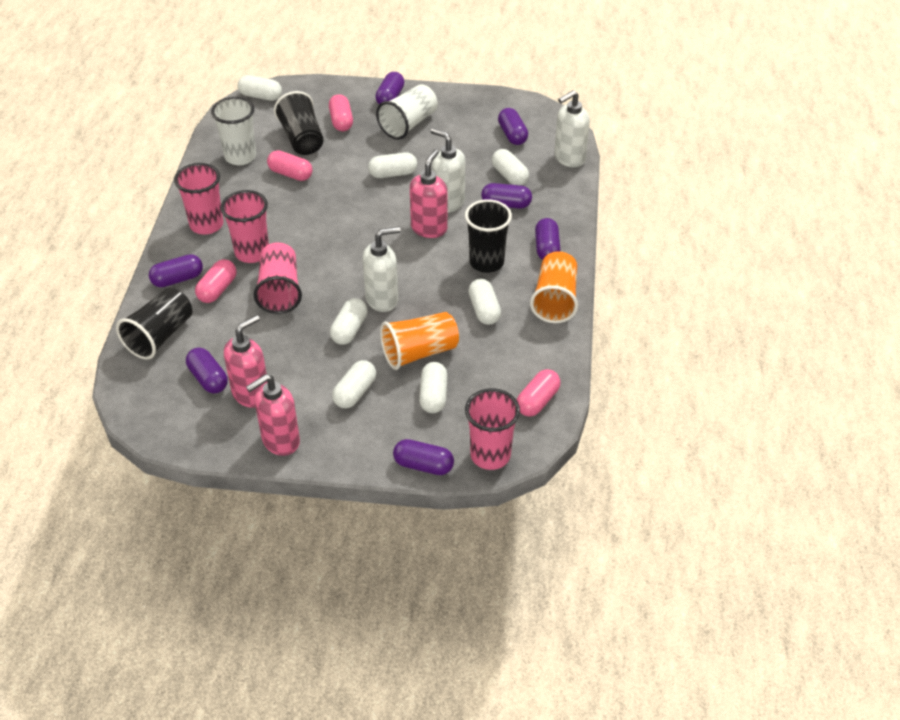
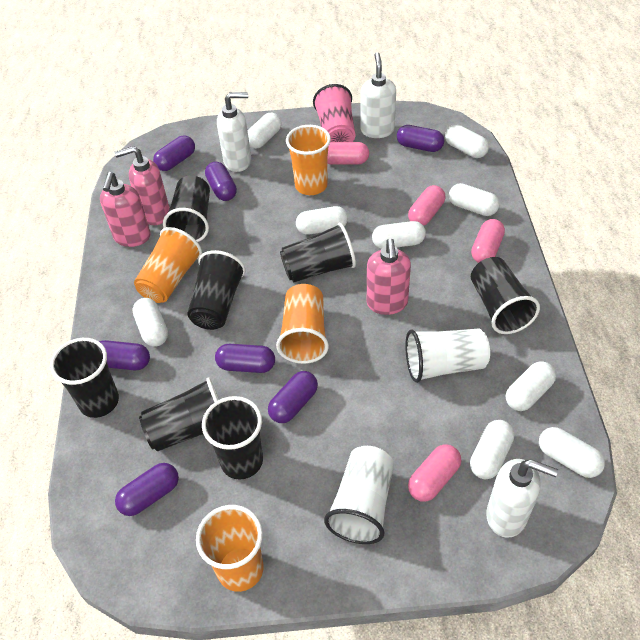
black cup: [116,288,192,360] [274,91,323,155] [465,199,512,273] = 3 -> [50,338,119,418] [139,377,219,451] [163,175,210,242] [187,250,246,330] [202,396,263,480] [280,223,356,282] [471,257,540,334] = 7
orange cup: [380,312,459,370] [530,251,578,323] = 2 -> [134,227,202,303] [196,505,264,592] [276,284,329,364] [286,125,331,195] = 4
pink cup: [174,163,223,235] [221,190,269,263] [253,242,302,314] [465,388,520,470] = 4 -> [313,84,355,142] = 1
white capsule: [238,75,282,101] [330,298,368,345] [332,360,376,408] [368,152,417,178] [419,362,448,413] [468,279,501,325] [492,149,529,186] = 7 -> [132,298,168,346] [248,113,282,149] [296,206,348,234] [372,221,426,248] [445,125,489,158] [449,183,500,216] [470,420,514,479] [506,361,556,411] [539,427,605,478] = 9

